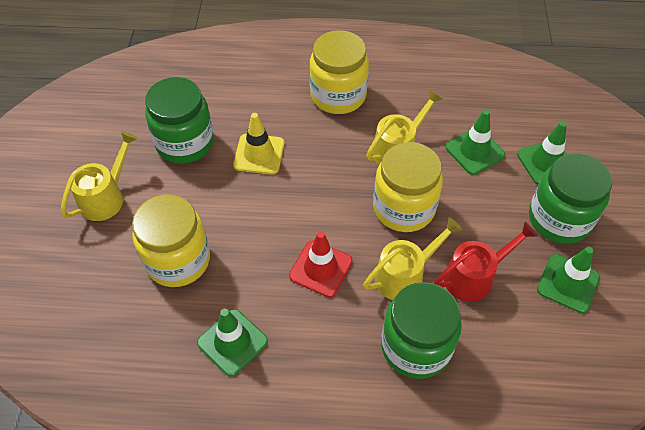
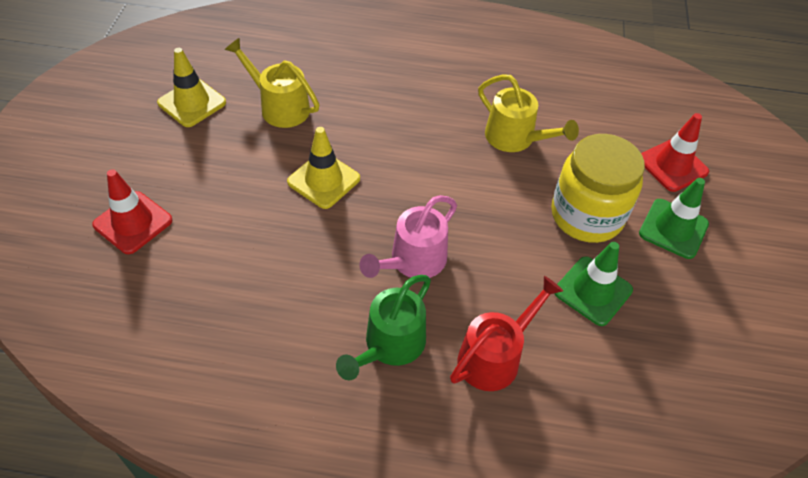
green jar: [145,77,214,164] [381,282,462,379] [529,153,612,244] = 3 -> none = 0
green traffic cone: [197,309,268,376] [445,110,505,175] [517,121,567,185] [537,247,600,313] = 4 -> [554,242,633,326] [639,178,709,259] = 2
green watering can: none = 0 -> [336,275,431,380] = 1
pink watering can: none = 0 -> [359,195,457,278] = 1
red traffic cone: [289,231,353,297] = 1 -> [92,169,173,254] [641,113,709,192] = 2
yellow jar: [132,195,210,287] [310,30,369,114] [373,142,443,232] = 3 -> [551,134,645,243] = 1
yellow traffic cone: [233,113,284,174] = 1 -> [157,48,226,127] [287,127,360,209] = 2
yellow watering can: [61,131,138,221] [363,217,463,300] [366,90,443,165] = 3 -> [225,38,320,128] [478,74,579,152] = 2

